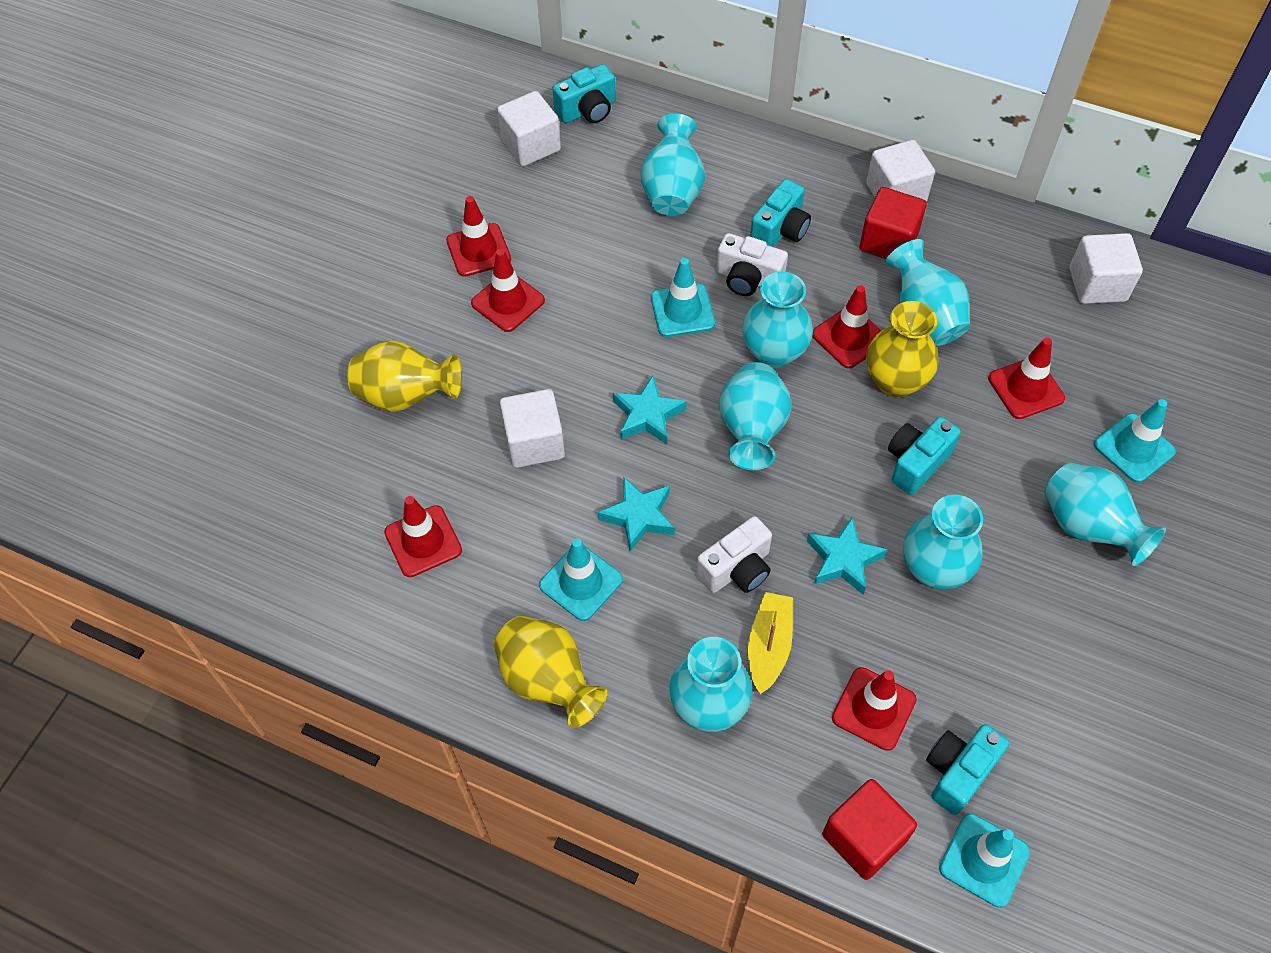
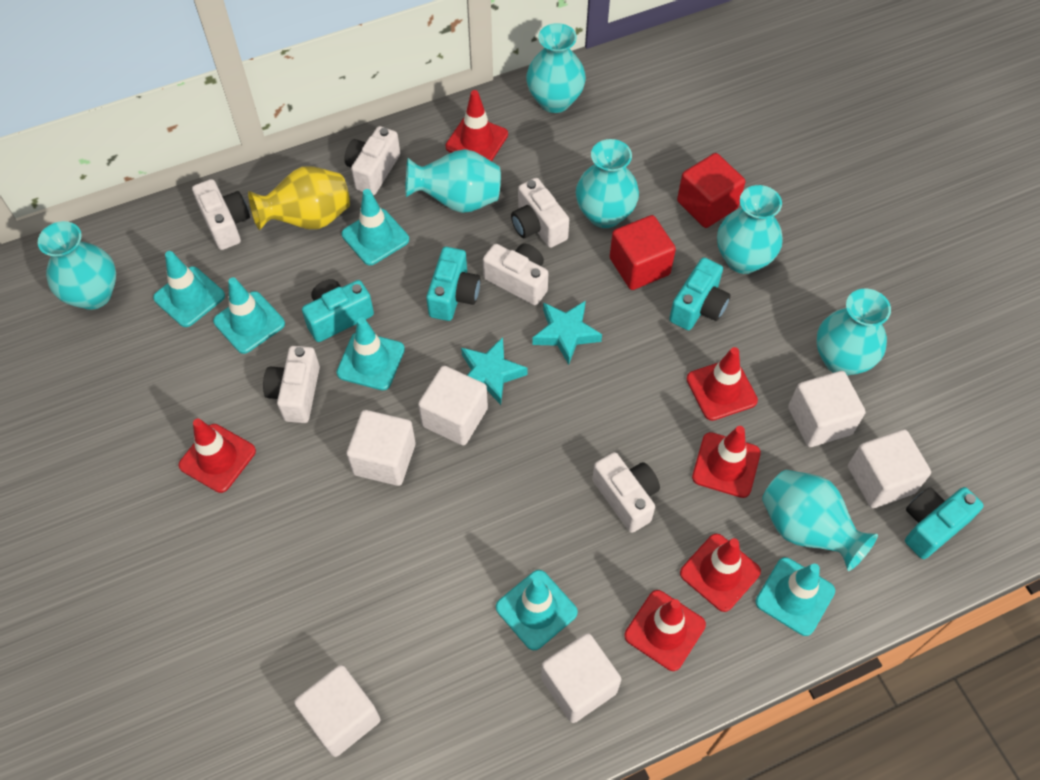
turquoise star: [598,477,675,552] [613,376,687,445] [807,517,888,594] = 3 -> [461,337,528,405] [532,301,602,365] = 2
turquoise traffic cone: [539,539,623,621] [651,258,715,337] [939,813,1030,908] [1094,399,1176,483] = 4 -> [153,251,225,327] [213,277,285,354] [337,317,405,390] [342,189,409,265] [496,570,578,651] [756,557,835,636] = 6
white camera: [696,516,772,593] [716,233,788,296] = 2 -> [192,179,250,250] [263,346,320,423] [344,126,400,195] [483,244,548,305] [511,178,569,248] [592,452,660,533] = 6
white cube: [497,91,561,166] [500,389,565,468] [866,140,935,202] [1069,233,1143,304] = 4 -> [294,665,381,757] [347,410,416,486] [418,366,488,446] [541,633,621,723] [788,371,866,447] [848,429,931,508] = 6
yellow boat: [748,592,793,694] = 1 -> none = 0
yellow vase: [347,340,462,412] [494,616,607,728] [866,301,939,398] = 3 -> [248,166,350,230] = 1

